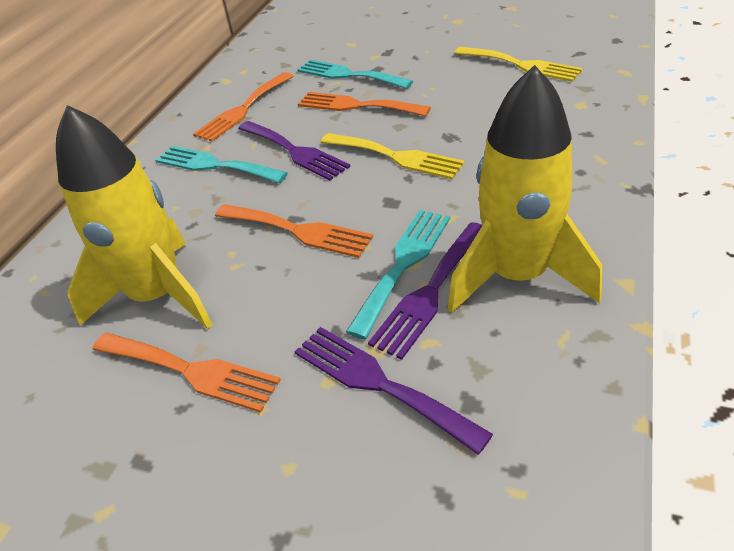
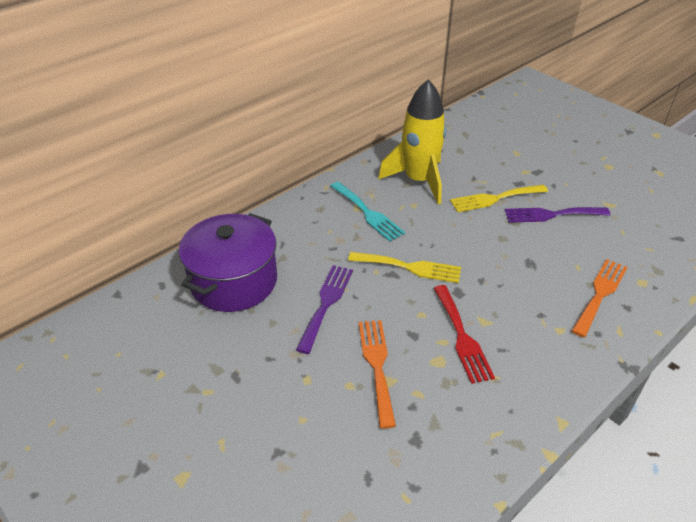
orange fork: [92,333,281,413] [193,72,293,142] [215,204,373,258] [298,92,431,116] = 4 -> [359,320,396,428] [572,259,627,337] = 2
purple fork: [238,121,350,181] [294,327,493,455] [368,222,482,360] = 3 -> [296,265,353,354] [505,207,610,223] = 2
purple pot: none = 0 -> [179,213,277,312] = 1
red fork: none = 0 -> [434,285,495,384] = 1
turquoise fork: [155,146,288,183] [297,60,413,89] [346,210,450,339] = 3 -> [331,182,405,242] = 1
yellow rocket: [56,105,213,329] [448,65,602,312] = 2 -> [378,79,447,204] = 1

